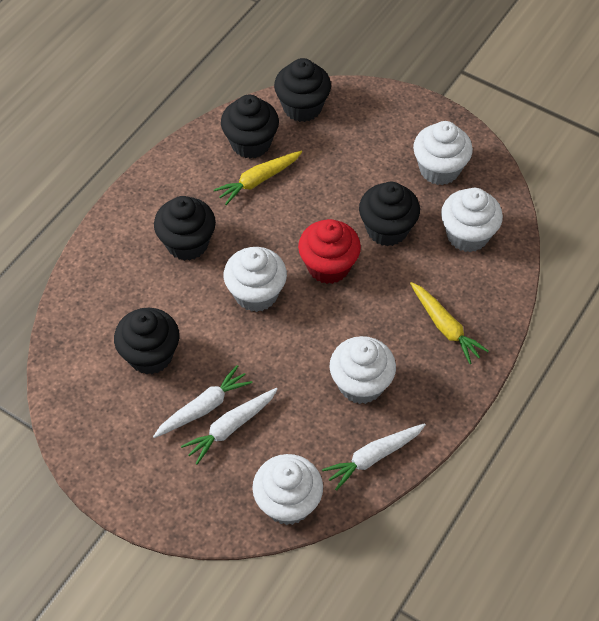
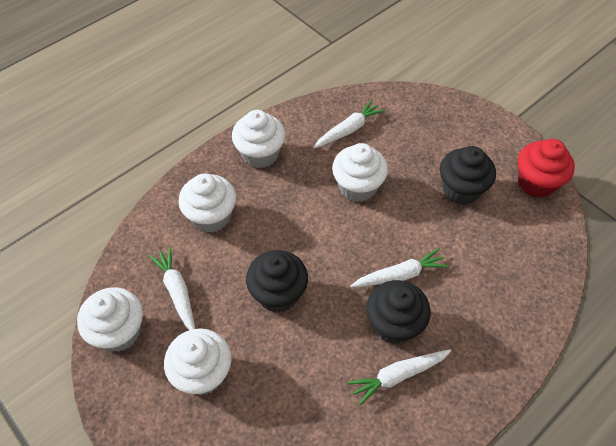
black cupcake: [114,308,180,375] [154,196,216,261] [221,95,279,159] [274,58,331,122] [359,182,420,246] = 5 -> [246,250,308,312] [366,280,431,344] [440,146,496,205] = 3
white carrot: [153,365,253,438] [181,388,278,465] [322,423,426,491] = 3 -> [149,247,195,330] [314,100,385,148] [348,349,451,406] [350,248,449,287] = 4
yellow carrot: [214,151,302,205] [410,282,489,364] = 2 -> none = 0

